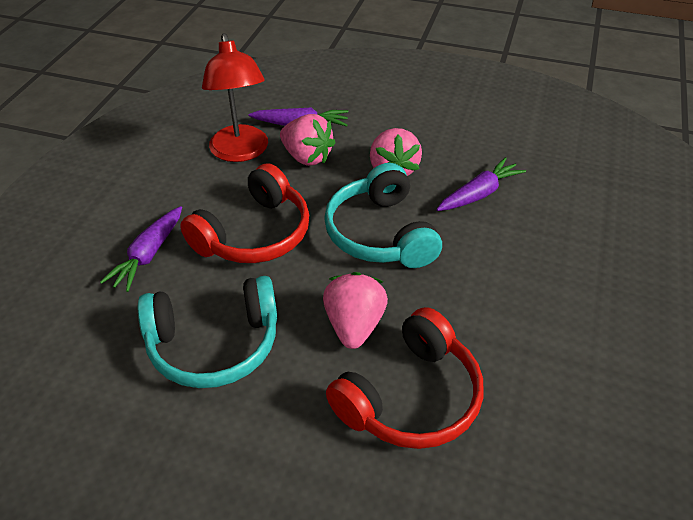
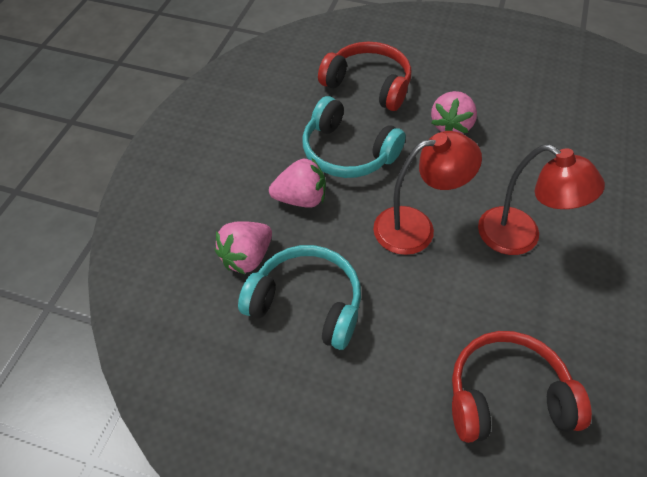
purple carrot: [100,206,182,292] [248,108,348,126] [437,157,526,211] = 3 -> none = 0
red lamp: [202,33,268,162] = 1 -> [373,131,482,255] [478,144,605,255] = 2

